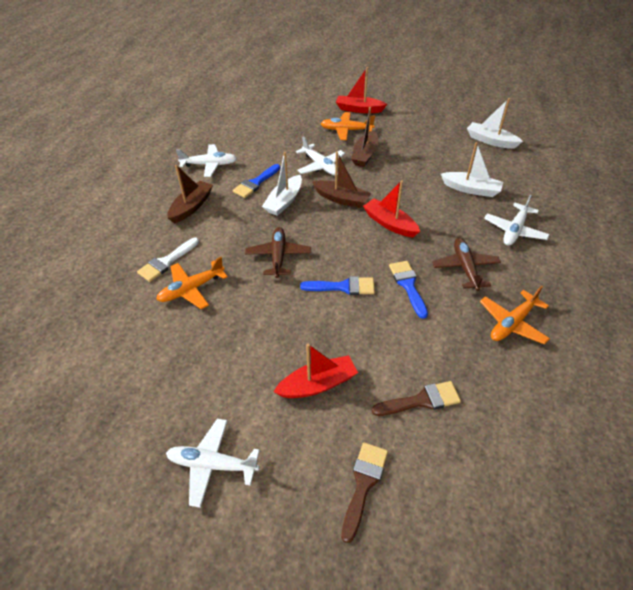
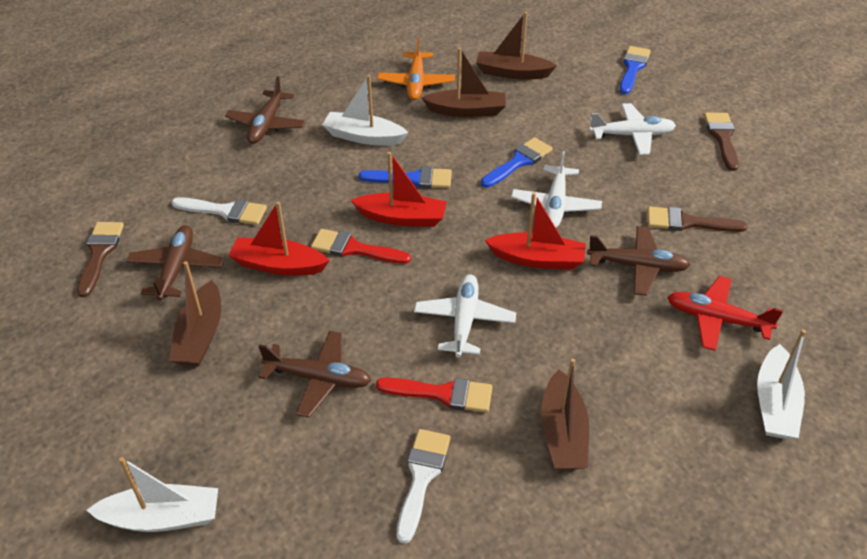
brown boat: [167,165,213,224] [312,152,372,208] [351,107,378,167] = 3 -> [169,261,221,366] [422,48,506,117] [476,12,557,79] [541,358,589,469] = 4
brown brush: [341,442,388,543] [372,381,461,416] = 2 -> [77,222,124,297] [648,207,747,232] [704,113,739,171] = 3
brown plane: [245,227,311,278] [432,238,501,291] = 2 -> [126,225,224,300] [225,76,306,144] [258,331,372,417] [587,226,691,296] = 4
orange plane: [156,257,228,309] [321,112,375,140] [480,285,550,345] = 3 -> [377,37,455,100] = 1
red brush: none = 0 -> [311,229,411,264] [376,377,493,412] = 2
red plane: none = 0 -> [667,276,783,351] = 1
white brush: [137,238,199,282] = 1 -> [172,197,267,225] [397,429,451,544] = 2
white plane: [166,419,260,508] [176,144,237,177] [296,136,345,175] [484,195,550,246] = 4 -> [414,274,516,357] [511,151,602,228] [589,103,676,155] = 3

